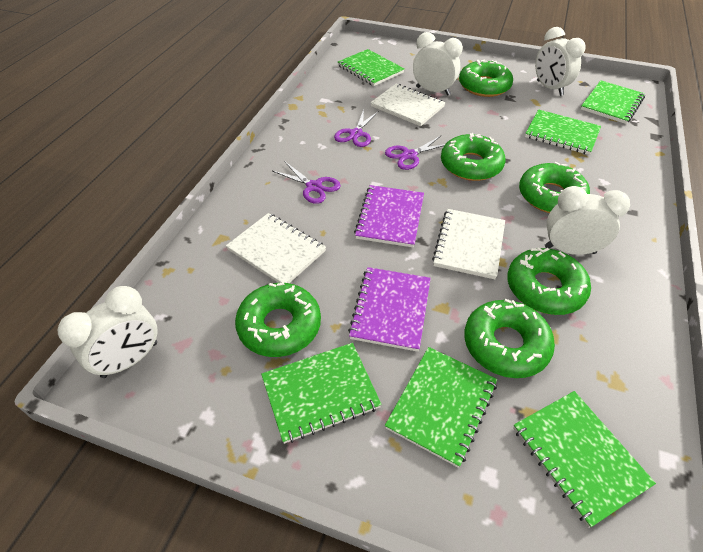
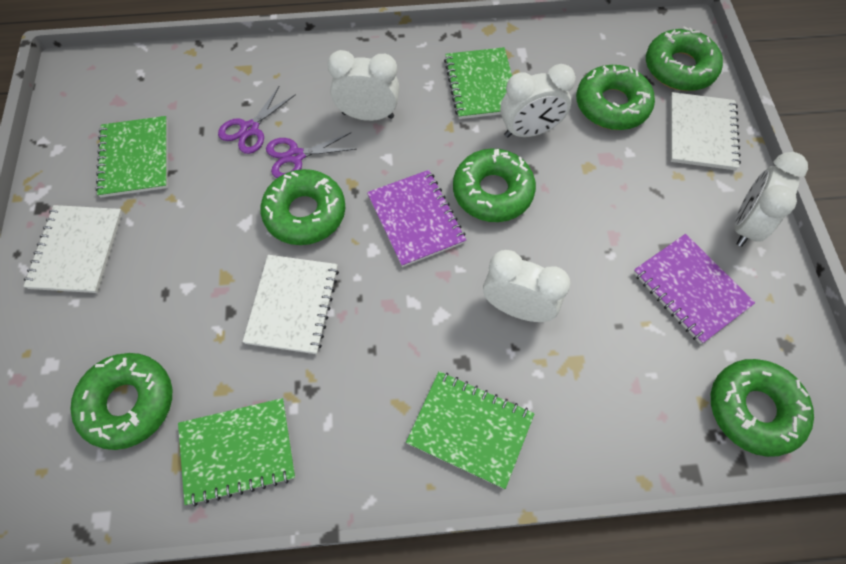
green notebook: [261,343,382,444] [338,49,405,86] [385,347,497,468] [513,391,656,528] [525,109,601,155] [581,80,645,124] = 6 -> [95,116,168,198] [178,398,295,506] [406,371,535,489] [444,47,512,119] = 4
purple scissors: [273,161,341,204] [334,110,379,147] [385,136,445,170] = 3 -> [218,87,296,154] [266,132,356,178] = 2

